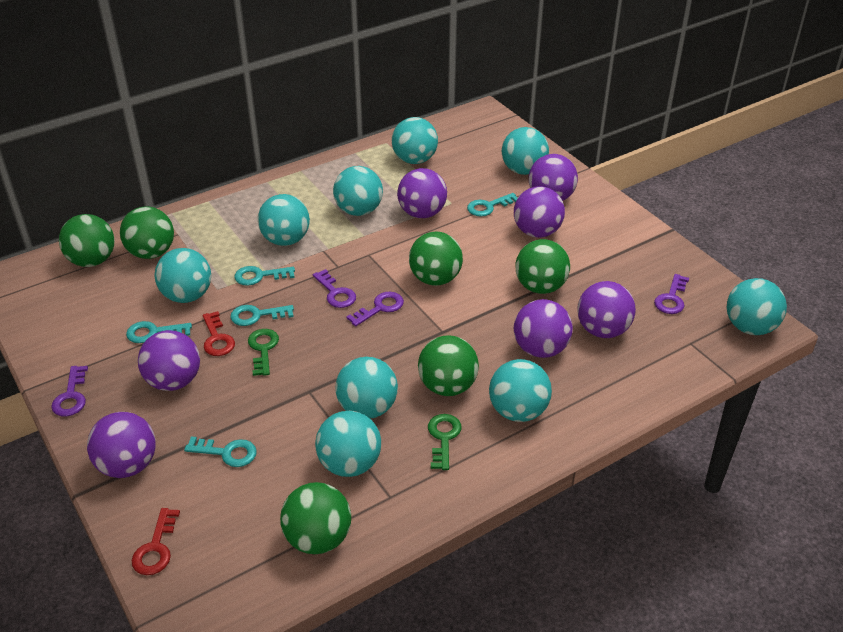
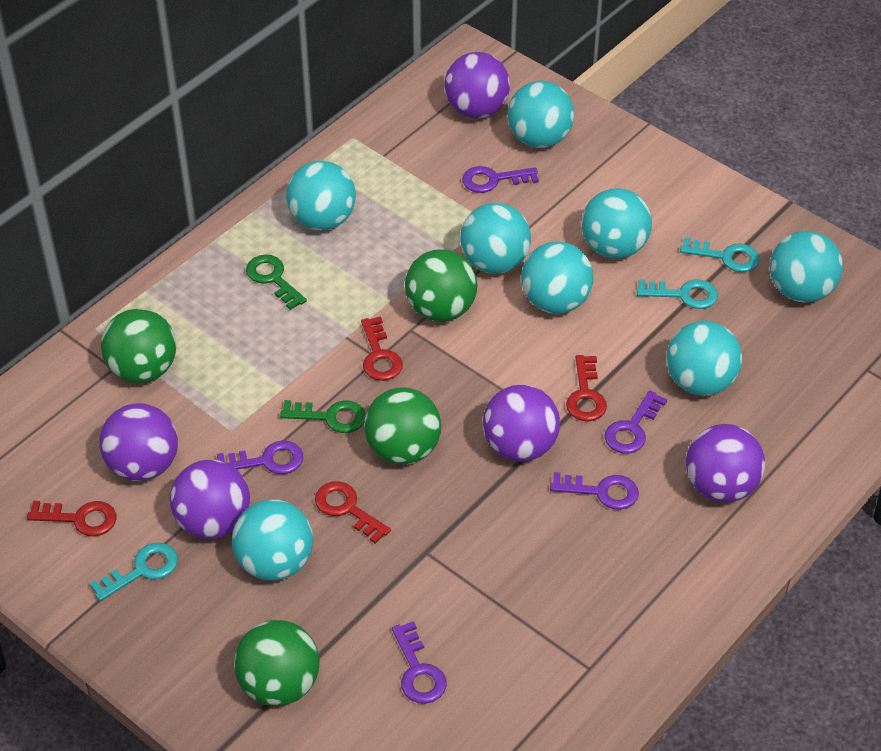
green ball: [59,214,115,267] [120,206,174,259] [280,482,351,554] [409,231,463,286] [418,335,479,396] [515,239,570,294] = 6 -> [101,309,176,383] [234,620,320,706] [364,388,441,465] [405,249,477,322] = 4
purple ball: [87,412,156,478] [138,330,200,391] [397,168,447,218] [514,186,565,238] [514,299,573,358] [529,154,578,201] [577,281,636,338] = 7 -> [99,403,178,481] [170,460,250,539] [444,52,510,118] [483,385,560,462] [686,424,765,503] = 5
purple key: [51,366,88,417] [313,269,356,308] [347,292,404,326] [654,274,689,314] = 4 -> [217,440,303,474] [392,621,447,704] [462,166,539,193] [550,472,639,510] [605,390,667,454] = 5
red key: [132,508,180,575] [203,311,235,356] = 2 -> [27,501,116,537] [315,481,391,544] [361,317,403,381] [566,355,607,421] = 4
turquoise ball: [155,248,211,303] [258,194,310,246] [315,411,381,477] [333,166,383,216] [335,357,398,419] [392,117,438,164] [489,359,552,422] [502,127,549,175] [727,278,787,335] = 9 -> [232,500,313,581] [286,161,356,230] [460,203,531,274] [508,81,574,148] [521,241,594,314] [581,188,652,259] [666,321,742,396] [770,231,843,303] = 8
turquoise key: [126,321,192,343] [184,436,257,467] [230,305,294,326] [234,266,295,286] [467,193,518,217] = 5 -> [90,543,178,601] [637,279,718,309] [680,237,760,272] = 3

